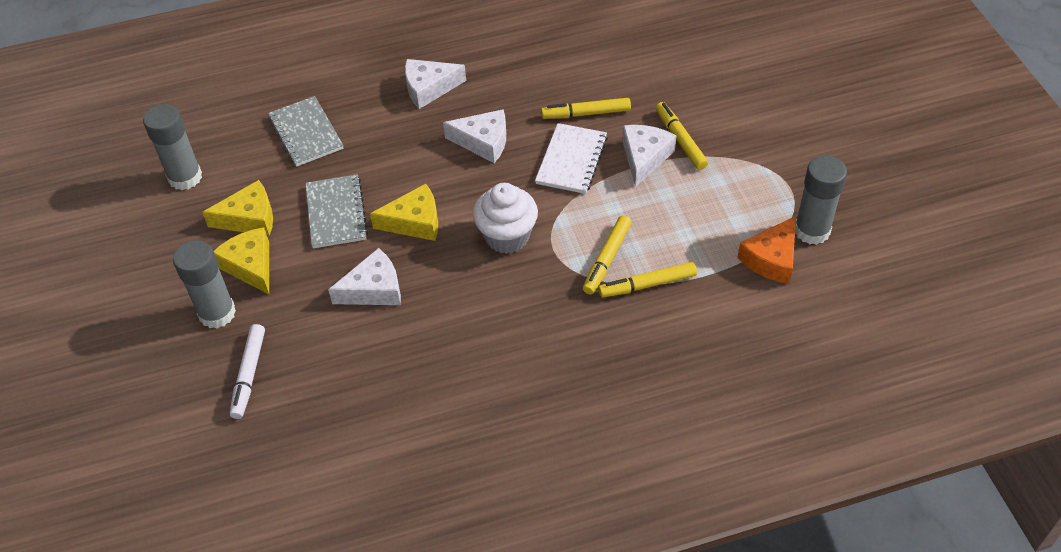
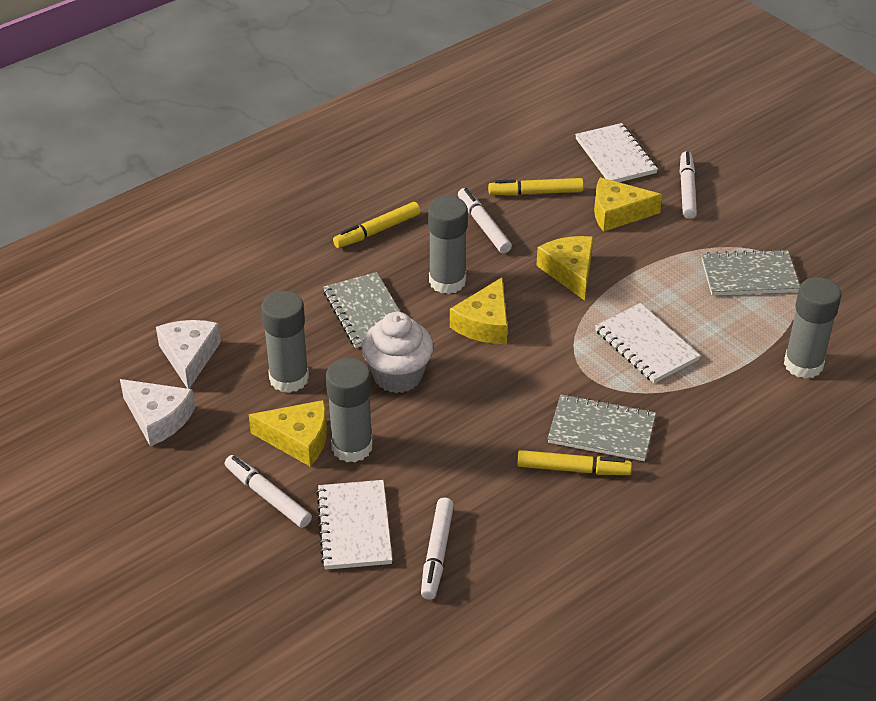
grey glue stick: [143,104,202,190] [173,240,236,328] [795,155,847,245] = 3 -> [261,291,309,393] [326,358,373,462] [428,196,468,294] [784,277,841,379] = 4
grey notebook: [268,96,344,167] [305,174,368,248] = 2 -> [323,272,400,348] [548,394,656,461] [701,249,800,296] = 3
orange cheese: [737,216,796,284] = 1 -> none = 0
white cheese: [328,248,401,305] [405,59,466,109] [443,109,506,163] [623,125,676,187] = 4 -> [120,379,195,446] [156,320,221,389] = 2
white marker: [230,324,265,419] = 1 -> [225,455,312,528] [421,498,454,600] [458,188,512,253] [680,151,697,219] = 4
white notebook: [535,123,608,194] = 1 -> [316,480,393,570] [575,123,658,182] [595,303,701,383] = 3
yellow cheese: [202,180,273,236] [214,227,269,294] [370,184,438,241] = 3 -> [249,400,327,466] [450,277,507,344] [536,236,593,301] [594,177,663,232] = 4
yellow marker: [541,98,631,119] [583,215,631,294] [598,262,697,298] [656,102,708,170] = 4 -> [333,202,421,248] [488,178,584,196] [517,450,632,475] = 3

